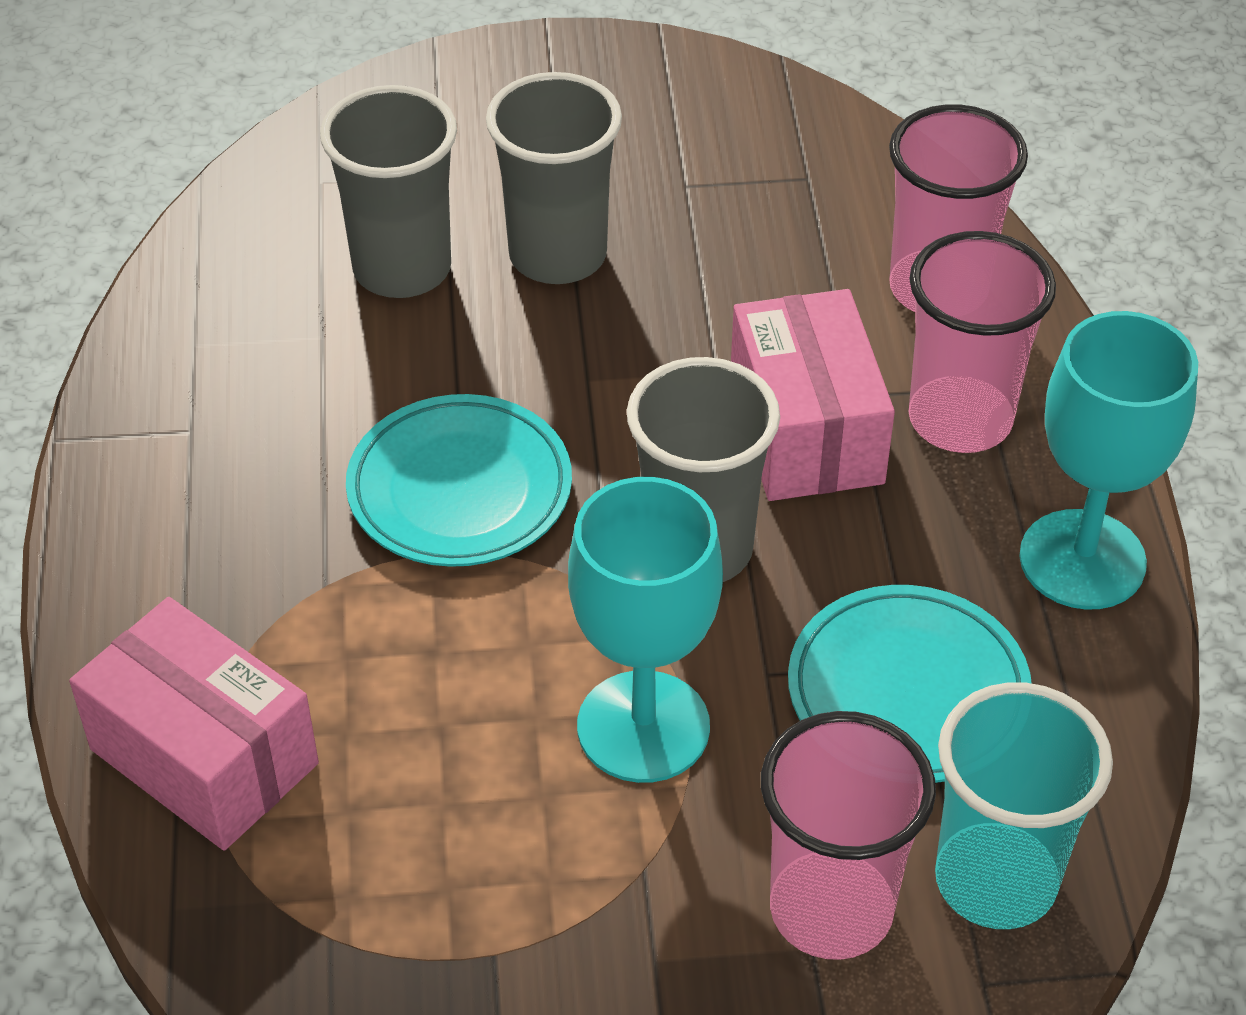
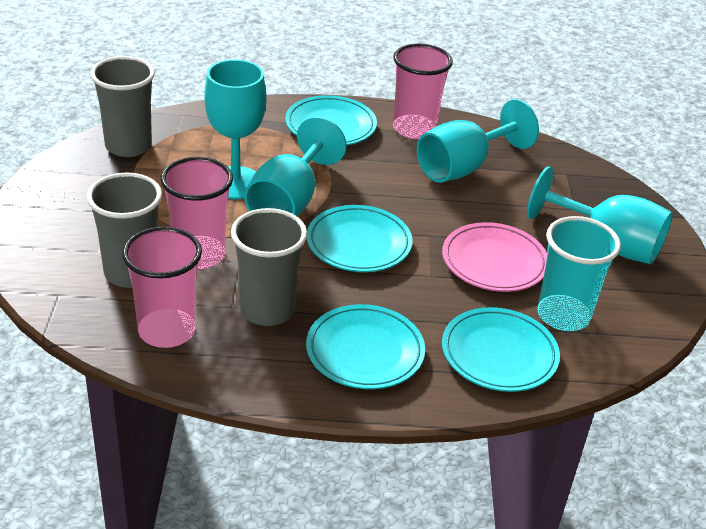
pink box: [69,597,319,851] [731,289,895,501] = 2 -> none = 0
pink plate: none = 0 -> [442,222,547,292] = 1
turquoise goblet: [568,477,723,783] [1019,311,1198,610] = 2 -> [204,59,266,199] [244,117,347,216] [417,99,539,183] [527,166,673,264] = 4
turquoise plate: [346,394,572,567] [788,585,1032,783] = 2 -> [285,95,377,145] [306,304,425,389] [307,205,413,272] [442,307,560,392] = 4

